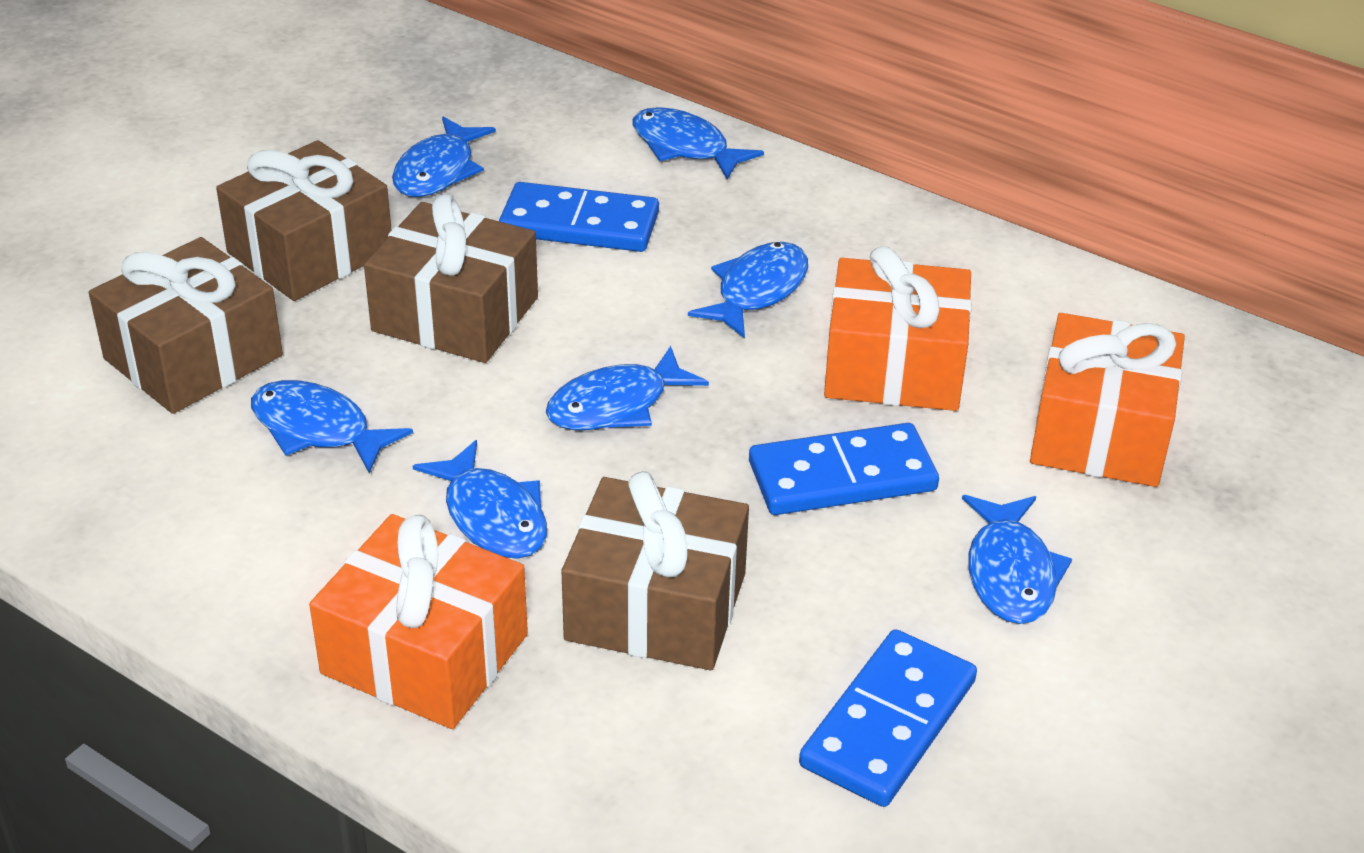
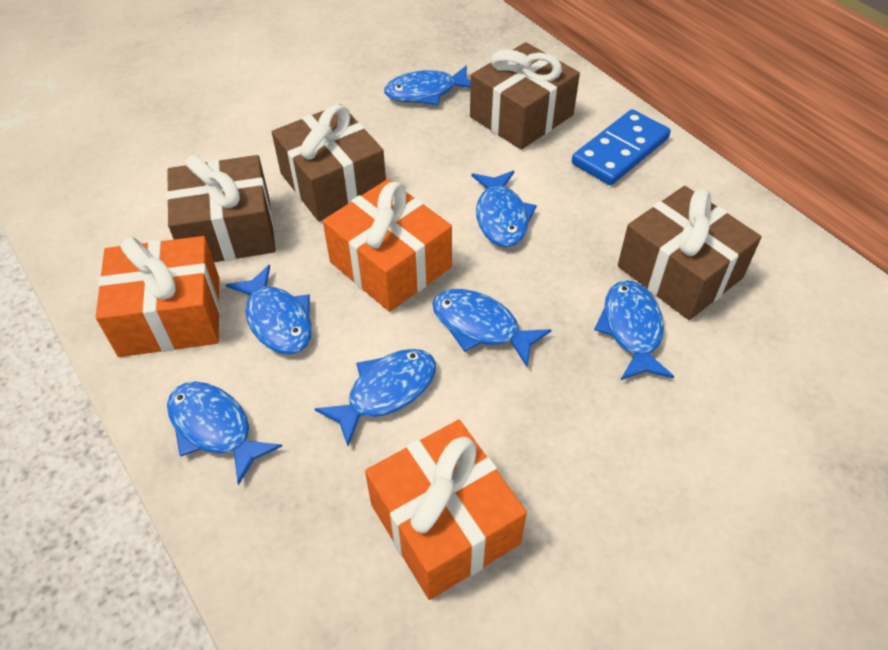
blue domino: [499,182,659,252] [749,423,939,515] [799,629,977,807] = 3 -> [572,109,671,185] = 1

